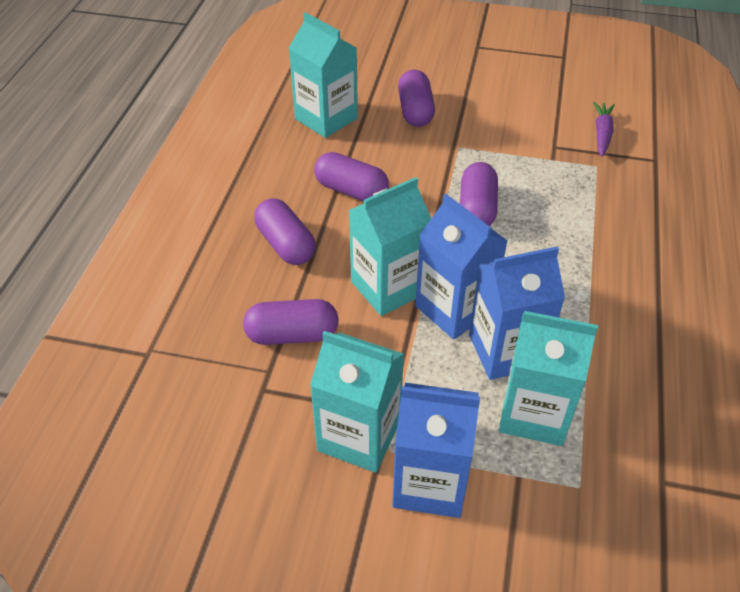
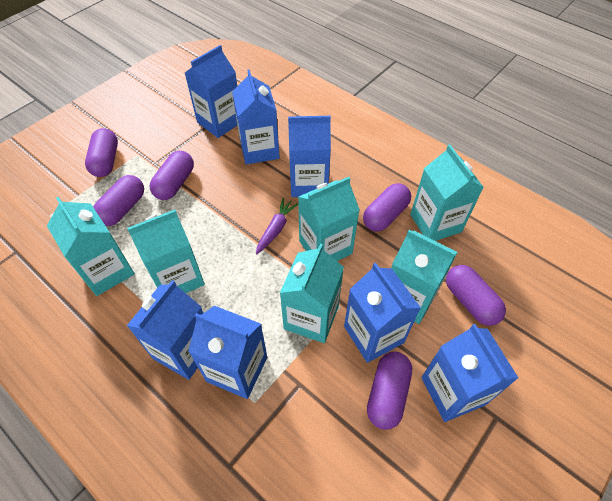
blue carton: [392,383,480,518] [415,194,507,340] [469,246,565,380] = 3 -> [127,280,203,380] [185,45,237,138] [188,306,267,399] [232,70,280,165] [288,116,331,197] [344,263,421,363] [421,324,518,422] = 7
purple capsule: [243,299,339,345] [254,198,316,265] [314,152,389,201] [398,69,435,127] [460,162,498,226] = 5 -> [85,128,118,177] [93,175,144,226] [150,151,194,200] [363,183,411,231] [367,352,412,430] [446,265,506,326] = 6
turquoise carton: [289,12,358,138] [310,331,404,473] [349,177,431,316] [499,311,598,446] = 4 -> [47,197,135,296] [127,210,205,293] [280,244,344,343] [298,177,360,261] [391,230,458,324] [410,144,484,241] = 6

